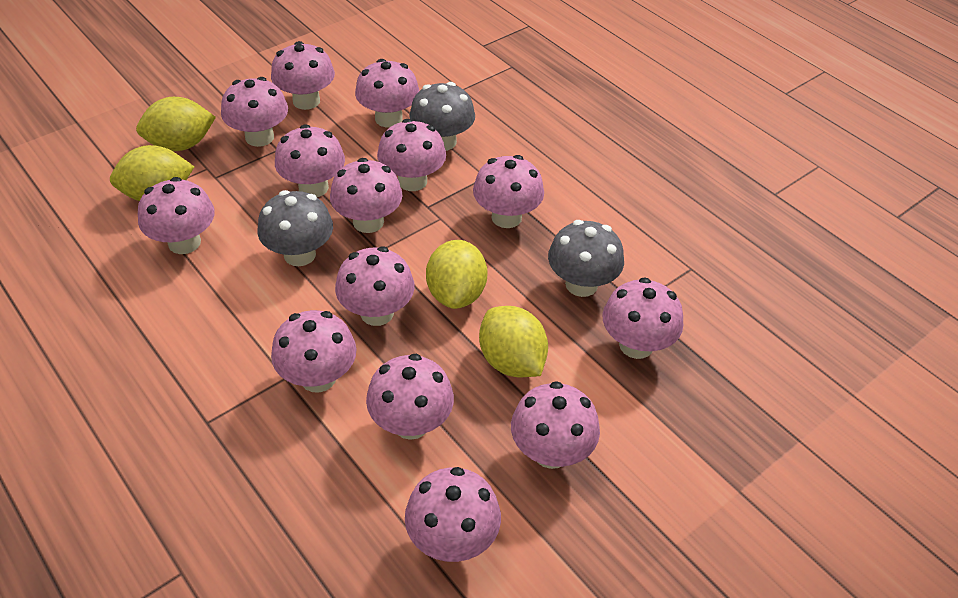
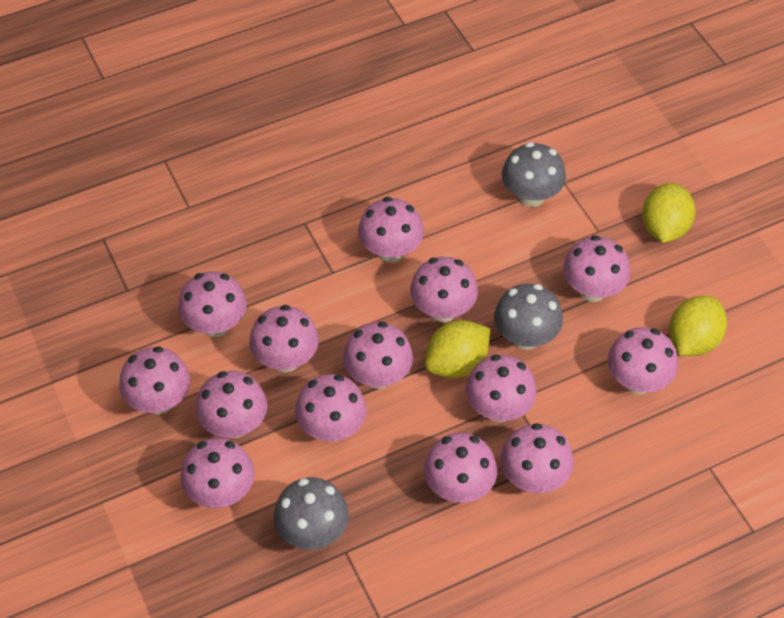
yellow lemon: [110,145,194,201] [136,97,216,151] [426,240,488,309] [479,306,548,377] = 4 -> [425,320,490,378] [642,183,695,243] [669,296,727,356] = 3

